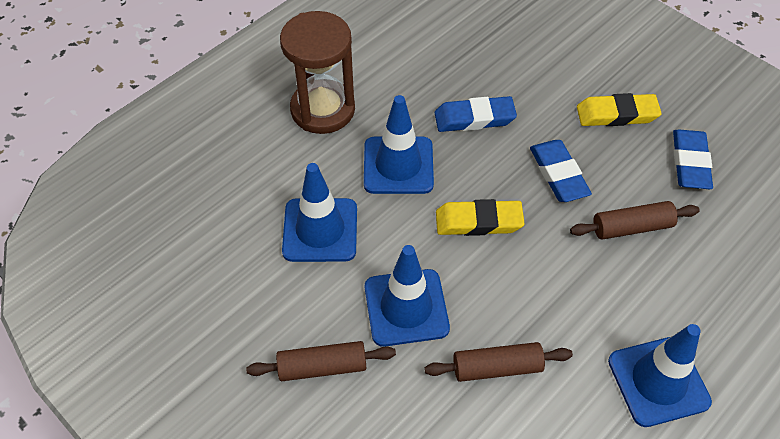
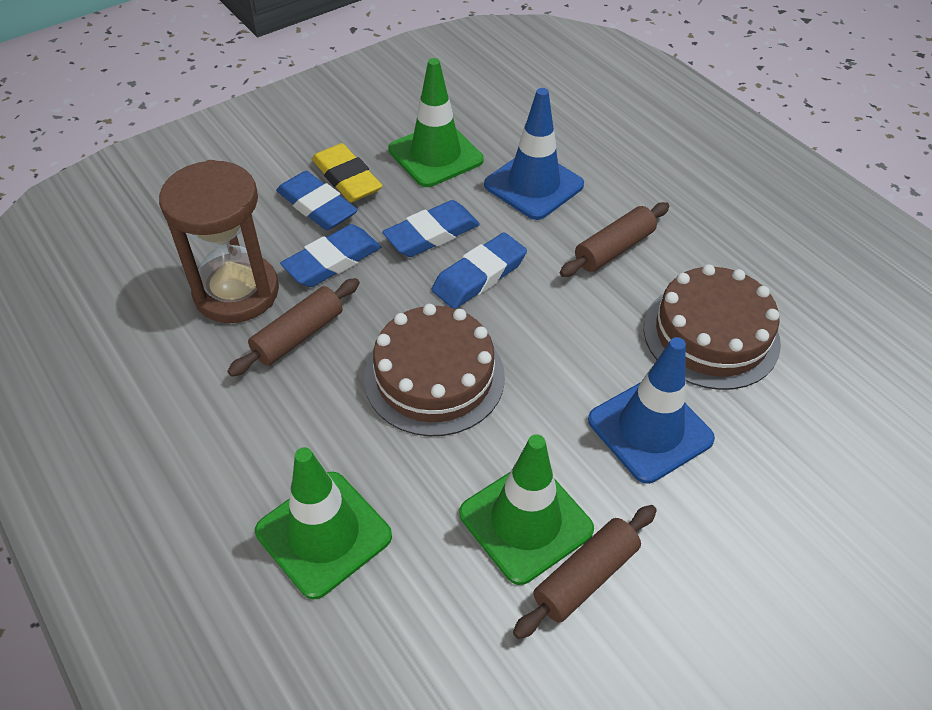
blue eraser: [435,96,517,132] [530,140,592,202] [673,130,713,189] = 3 -> [276,171,358,230] [280,224,381,287] [382,200,480,257] [431,232,527,309] = 4
blue traffic cone: [282,163,357,262] [364,95,434,194] [365,245,450,347] [608,324,712,427] = 4 -> [484,88,584,220] [588,337,715,484] = 2
brown cake: none = 0 -> [364,304,505,436] [644,264,781,390] = 2
green traffic cone: none = 0 -> [255,447,392,600] [388,58,484,187] [459,434,594,585] = 3
yellow eraser: [436,199,525,236] [577,93,662,126] = 2 -> [312,143,383,202] = 1

